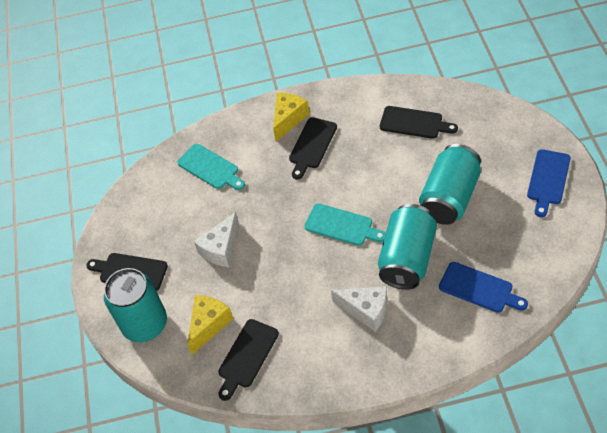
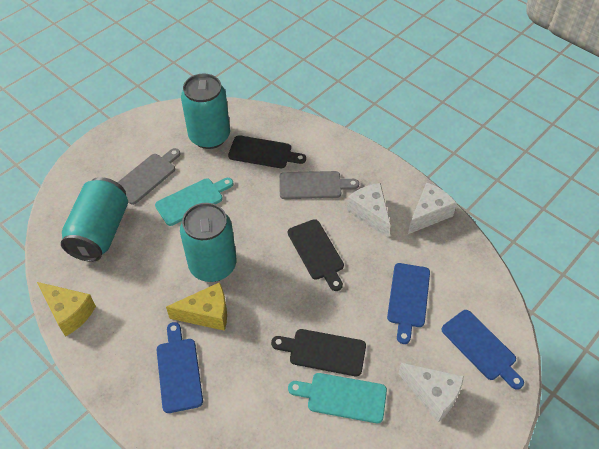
black cutting board: [86,253,168,291] [218,319,279,401] [289,117,337,179] [380,106,458,139] = 4 -> [228,135,306,168] [271,329,366,376] [288,219,344,291] = 3
blue cutting board: [439,262,528,313] [527,149,571,217] = 2 -> [157,322,203,413] [387,263,430,344] [441,310,524,390] = 3
grey cutting board: none = 0 -> [117,148,181,205] [279,171,359,199] = 2
white cheese: [194,212,239,267] [331,286,387,332] = 2 -> [347,183,391,238] [398,363,464,422] [408,182,457,234] = 3

